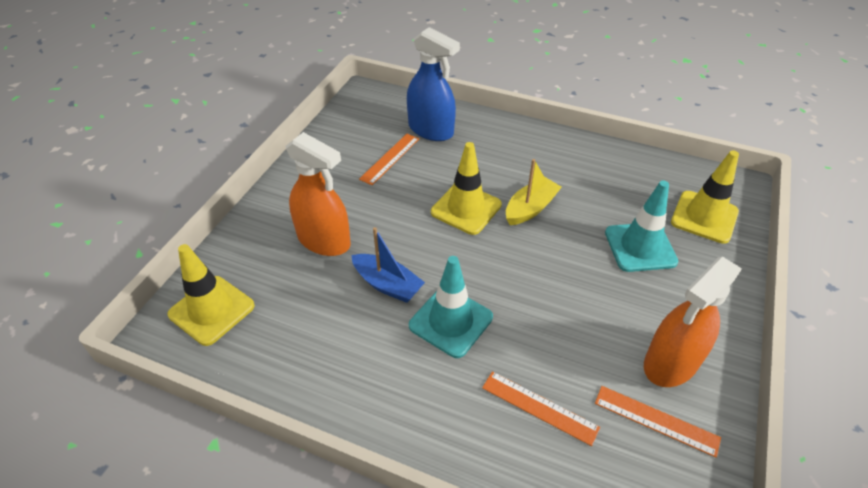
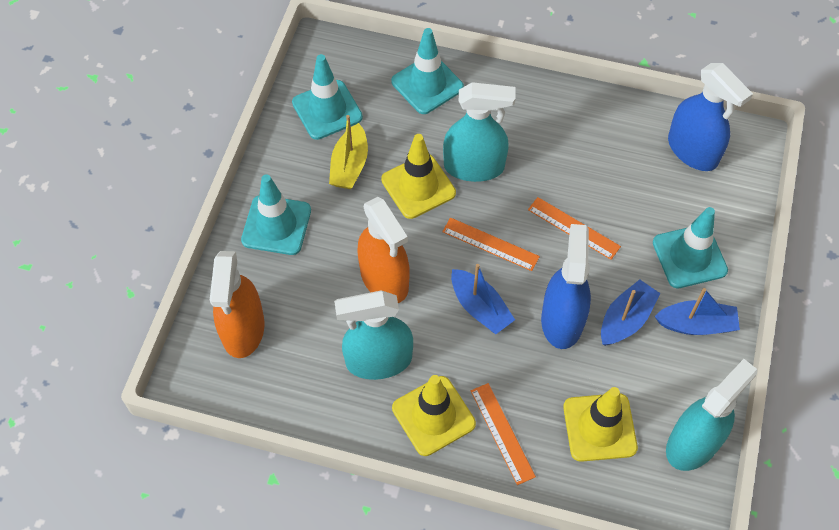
blue boat: [351,227,425,303] = 1 -> [451,264,515,334] [601,279,661,346] [654,288,740,335] = 3
blue spray bottle: [407,27,460,141] = 1 -> [541,224,591,349] [668,63,753,171] = 2
turquoise spray bottle: none = 0 -> [334,291,413,380] [443,82,516,182] [666,359,757,471] = 3
turquoise traffic cone: [409,256,493,358] [605,180,678,272] = 2 -> [241,174,311,255] [292,54,363,140] [391,28,464,114] [653,207,728,288] = 4

